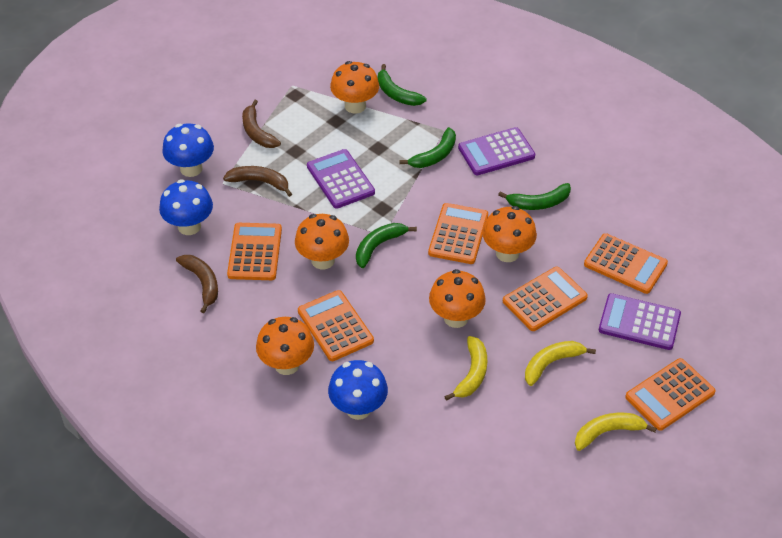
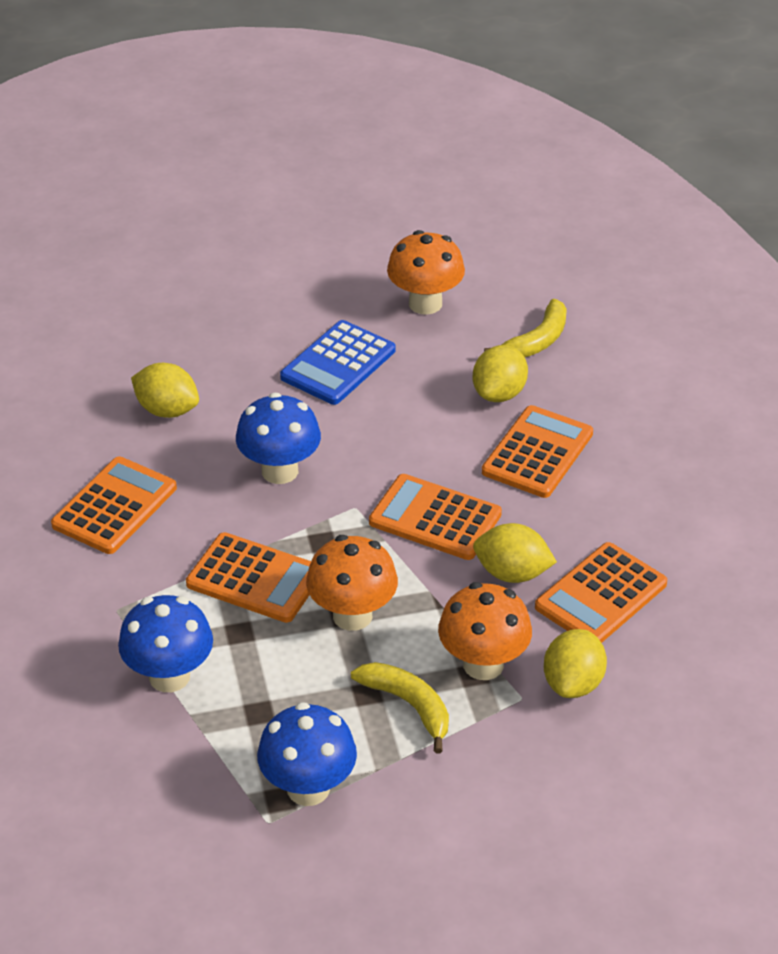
blue calculator: none = 0 -> [280,320,396,405] = 1
brown banana: [176,255,218,313] [223,166,292,197] [242,100,281,148] = 3 -> none = 0
green banana: [356,223,417,268] [377,64,426,106] [400,127,456,168] [498,183,571,210] = 4 -> none = 0
orange calculator: [227,223,282,280] [298,290,374,361] [428,203,488,264] [503,267,588,331] [584,233,668,294] [625,358,716,431] = 6 -> [51,457,177,554] [186,532,311,623] [369,474,502,560] [482,405,593,498] [535,542,667,643] = 5
orange mushroom: [256,317,314,375] [295,214,349,269] [330,61,379,114] [429,269,486,328] [482,206,537,262] = 5 -> [306,535,398,631] [387,230,465,314] [438,582,532,680] = 3
purple calculator: [307,149,375,209] [458,127,535,175] [599,293,681,350] = 3 -> none = 0
yellow banana: [444,336,487,401] [525,341,596,386] [575,413,657,451] = 3 -> [351,662,449,753] [484,299,567,357] = 2
yellow lemon: none = 0 -> [131,363,199,418] [473,345,528,402] [473,523,557,583] [544,629,607,698] = 4

